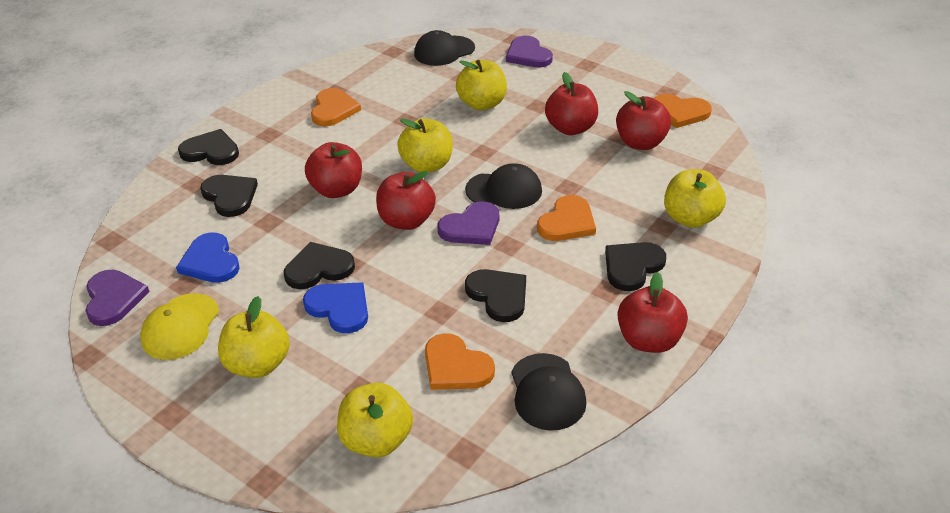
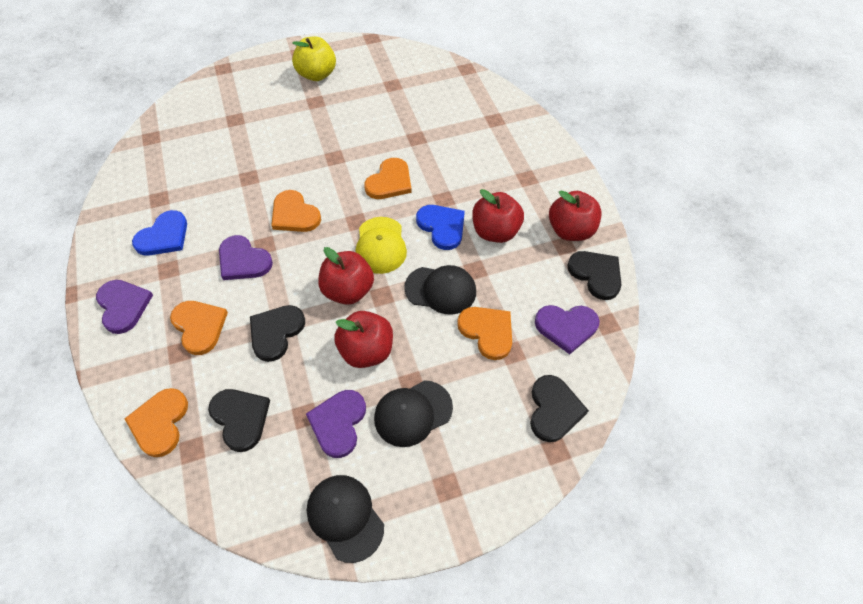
black heart: [178,129,239,165] [200,175,258,217] [284,242,355,289] [465,269,526,322] [605,242,666,291] = 5 -> [208,389,270,452] [250,305,305,362] [530,375,589,442] [567,251,621,300] = 4
orange heart: [311,88,361,126] [425,333,495,390] [537,195,596,241] [654,94,712,128] = 4 -> [125,388,188,457] [170,301,228,355] [271,190,321,232] [364,158,412,199] [457,307,512,360] = 5
purple heart: [86,270,150,326] [438,201,499,245] [506,36,553,67] = 3 -> [96,280,153,334] [219,235,273,280] [306,390,366,458] [535,305,600,354] = 4
red apple: [305,142,362,198] [376,171,436,230] [545,72,598,135] [616,91,671,150] [617,272,688,353] = 5 -> [318,247,374,305] [334,311,393,368] [472,189,524,243] [549,190,602,241] = 4
yellow apple: [218,296,290,378] [337,383,413,458] [397,118,453,172] [456,60,507,110] [664,169,726,228] = 5 -> [292,36,336,81] = 1

